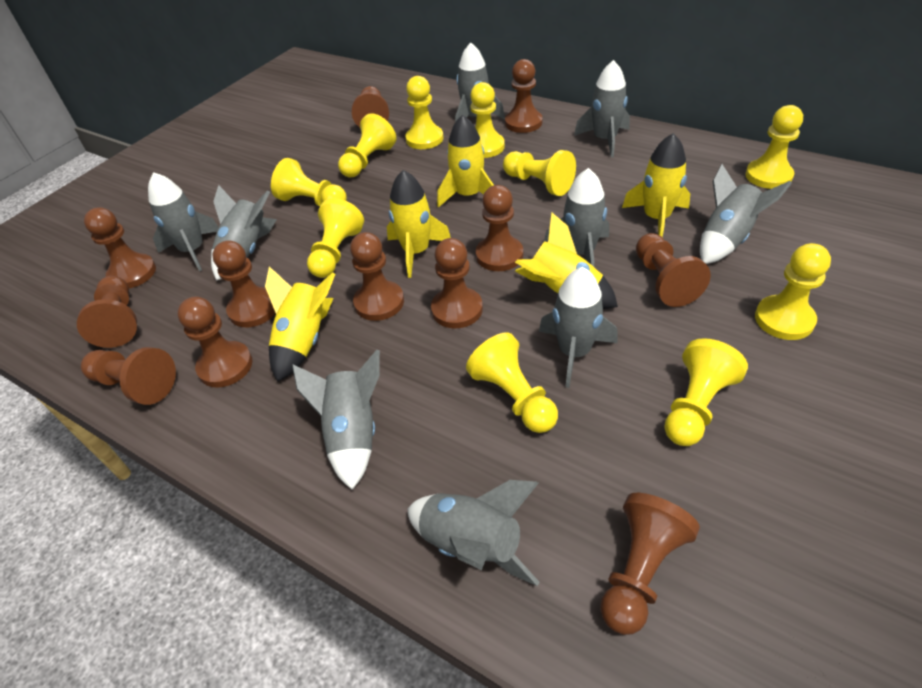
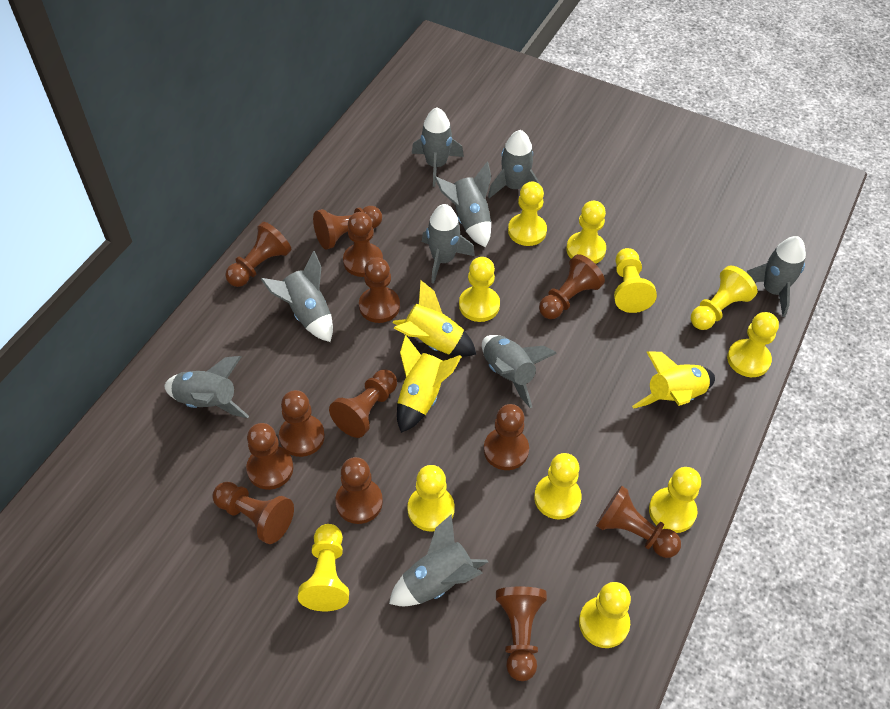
brown pawn: [77,276,137,348] [81,347,176,405] [84,207,156,288] [177,297,252,388] [212,240,275,327] [350,232,404,321] [352,86,389,128] [431,238,483,328] [476,185,523,271] [505,59,543,133] [600,493,700,635] [636,233,711,307] = 12 -> [212,482,294,544] [225,222,291,287] [246,423,293,490] [279,390,325,457] [313,206,382,250] [329,370,397,438] [335,457,383,524] [343,212,383,277] [359,257,400,323] [484,404,529,470] [496,587,547,681] [539,254,605,319] [596,486,681,558] = 13
yellow pawn: [271,158,347,206] [307,198,364,278] [338,113,396,177] [405,76,444,149] [466,332,558,433] [470,82,505,158] [503,150,576,196] [664,338,748,446] [745,105,803,189] [755,243,831,340] = 10 -> [298,524,349,611] [408,465,455,531] [459,257,500,322] [508,182,547,246] [534,453,582,520] [566,201,606,264] [579,582,631,648] [614,248,657,313] [649,467,701,533] [691,266,757,330] [727,312,779,377] = 11
yellow rocket: [265,266,335,382] [387,170,451,278] [437,115,494,208] [515,212,618,309] [622,133,690,238] = 5 -> [392,280,476,357] [397,335,462,433] [632,351,715,409] = 3

